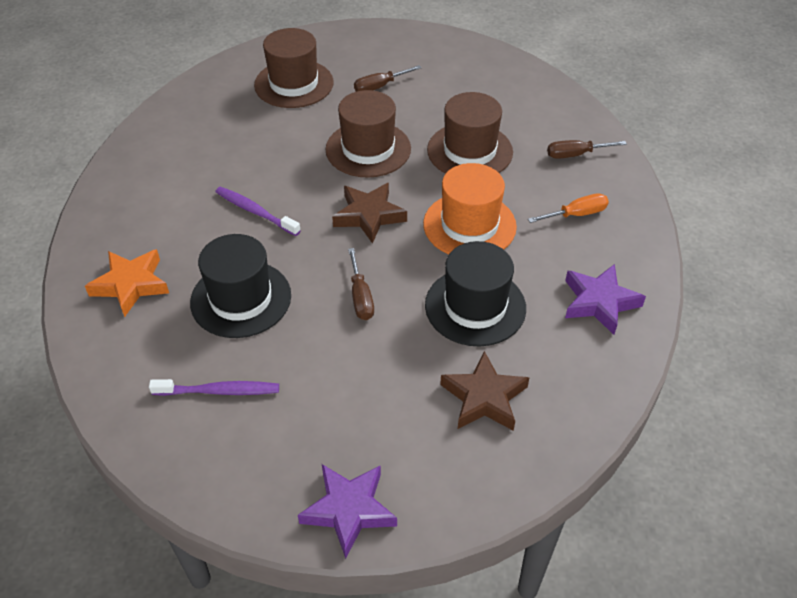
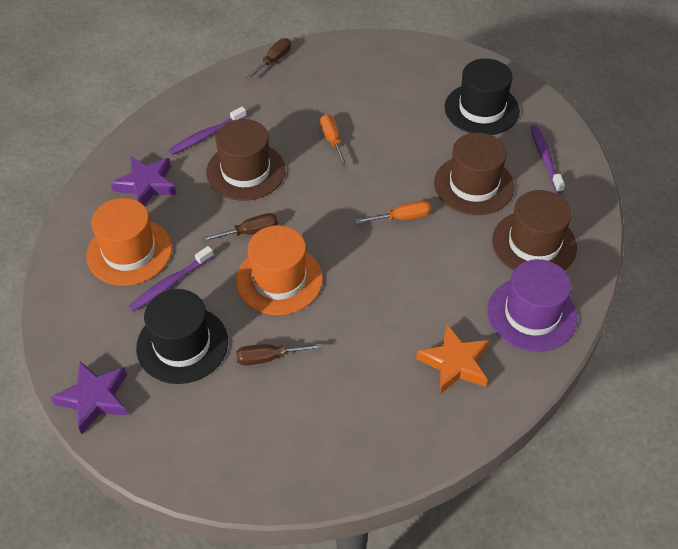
brown star: [332,183,407,244] [440,351,530,431] = 2 -> none = 0
orange hat: [423,163,517,254] = 1 -> [86,198,172,286] [236,225,323,315] = 2
orange screwdriver: [528,193,609,223] = 1 -> [320,114,348,167] [356,200,431,224] = 2
purple hat: none = 0 -> [487,259,577,352] = 1
purple toothbrush: [149,379,279,396] [215,187,301,236] = 2 -> [129,246,213,312] [169,107,247,155] [530,125,565,193] = 3

